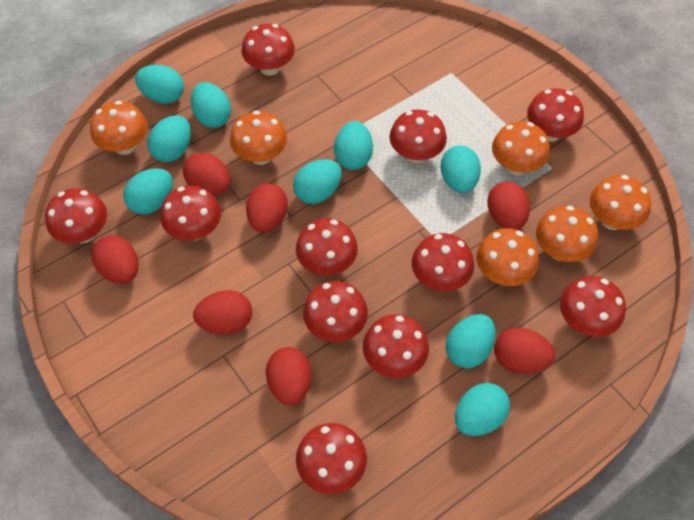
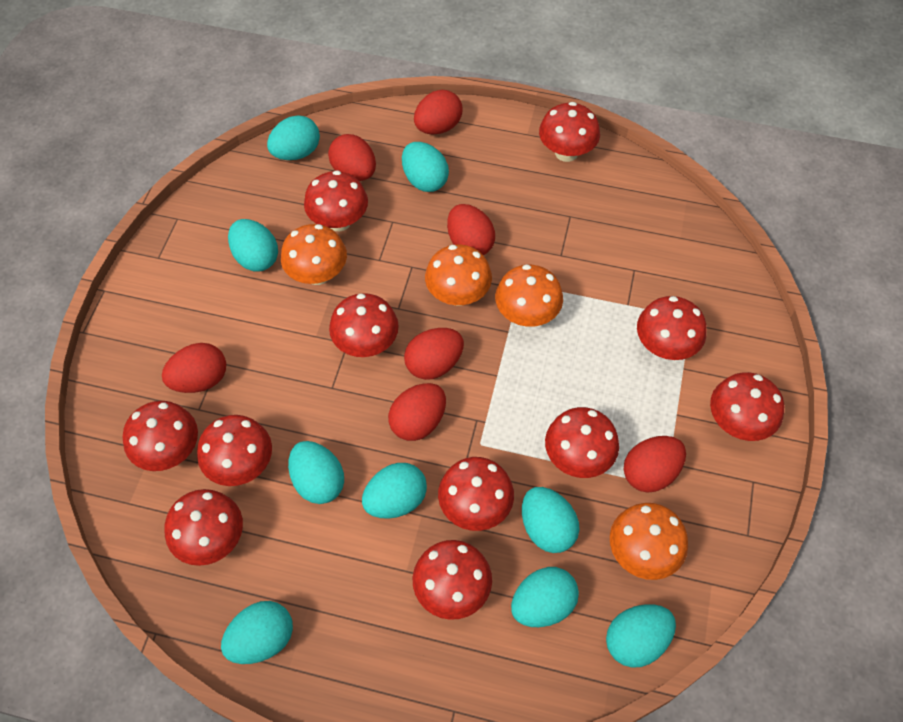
orange mushroom: [90,101,148,155] [230,110,287,165] [476,228,539,286] [492,121,550,175] [536,206,598,262] [590,175,651,230] = 6 -> [281,224,347,285] [425,245,492,306] [495,264,563,327] [610,503,688,580] = 4

